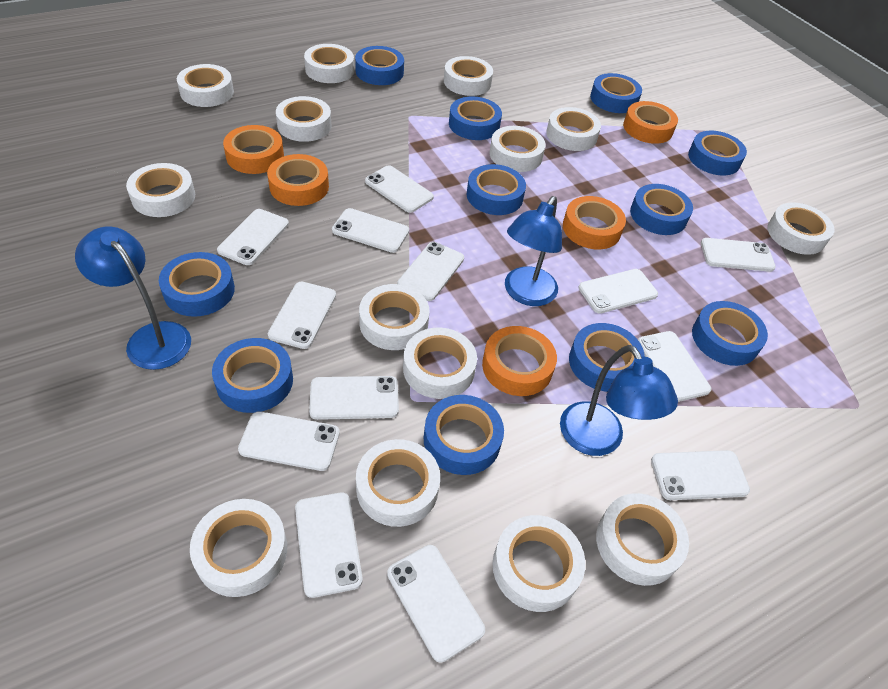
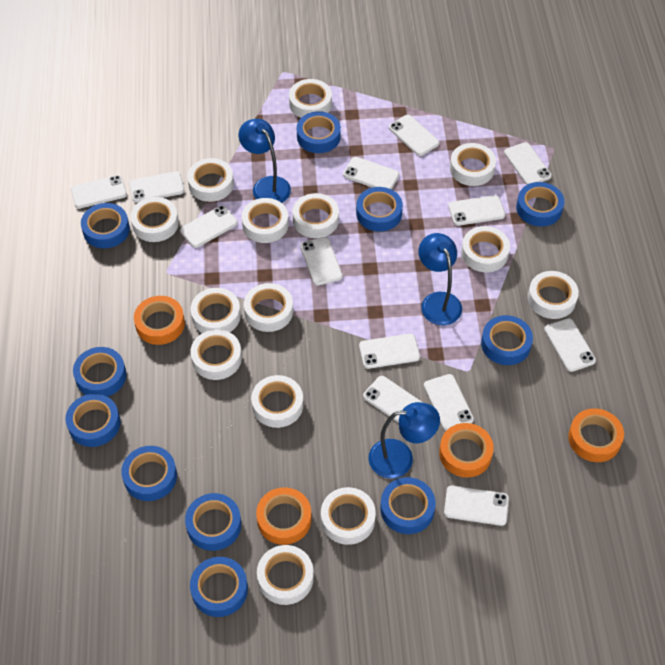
orange tape: [223,125,284,174] [267,154,329,206] [482,326,557,396] [563,196,626,249] [623,101,678,144] = 5 -> [134,296,185,345] [256,487,312,545] [439,423,494,478] [568,408,624,462] = 4

